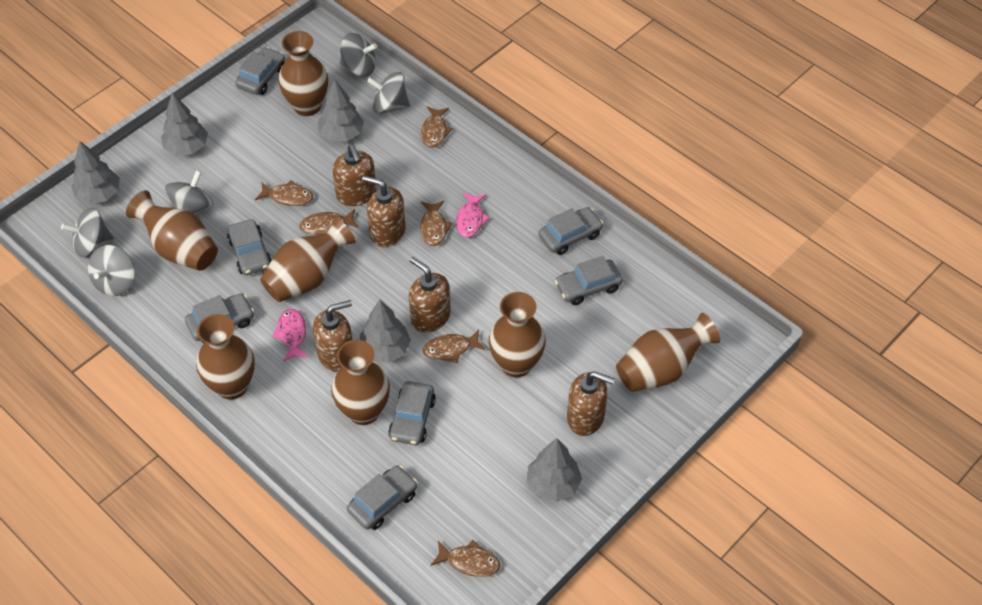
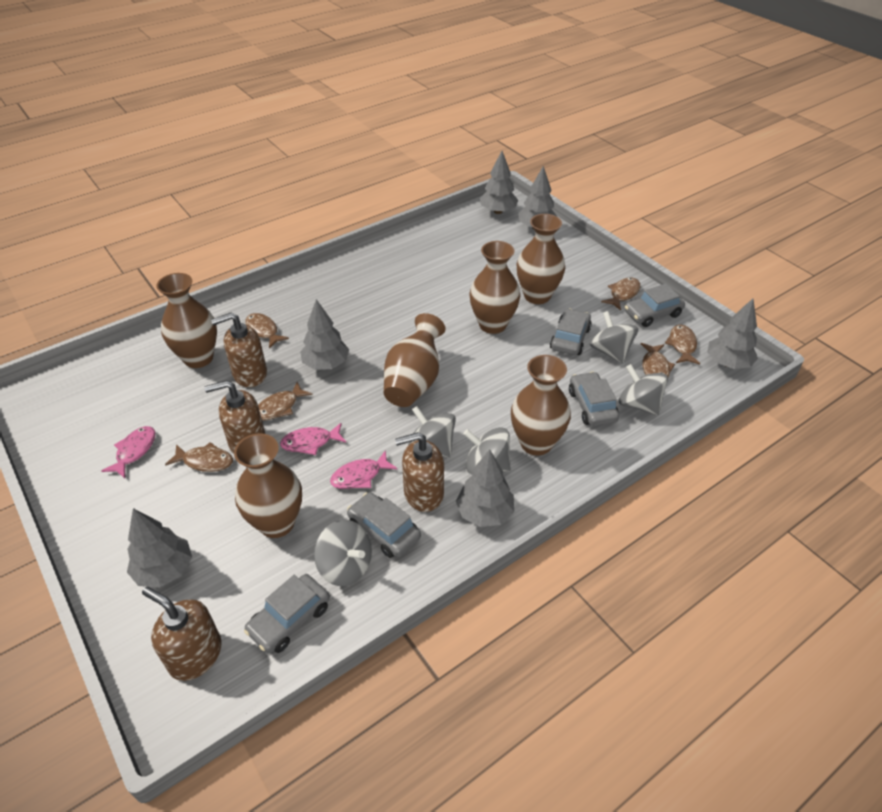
brown soap dispenser: [313,300,352,372] [333,144,376,206] [362,176,406,247] [409,257,451,333] [567,371,615,436] = 5 -> [142,587,222,681] [204,380,265,454] [211,313,267,387] [395,432,444,512] = 4
brown vase: [126,190,218,271] [196,314,255,400] [260,217,356,302] [278,31,328,116] [331,340,390,425] [489,292,546,378] [616,313,720,392] = 7 -> [156,273,217,368] [234,433,302,538] [384,313,445,407] [470,241,520,334] [511,355,571,456] [517,214,565,304] = 6
grey car: [185,293,254,343] [227,219,272,275] [235,47,285,95] [347,465,417,530] [388,381,436,445] [538,207,603,255] [555,256,623,305] = 7 -> [244,574,330,653] [347,492,421,558] [550,309,592,355] [569,372,619,426] [625,284,685,327] = 5
grey tree: [71,141,120,204] [161,93,208,156] [318,79,364,141] [360,299,411,363] [527,438,582,502] = 5 -> [127,508,192,587] [300,299,349,370] [456,449,514,527] [480,151,518,214] [518,166,557,230] [707,298,758,369] = 6
pink fish: [272,309,308,362] [456,192,490,237] = 2 -> [101,426,155,478] [280,423,346,455] [330,450,397,489] = 3

